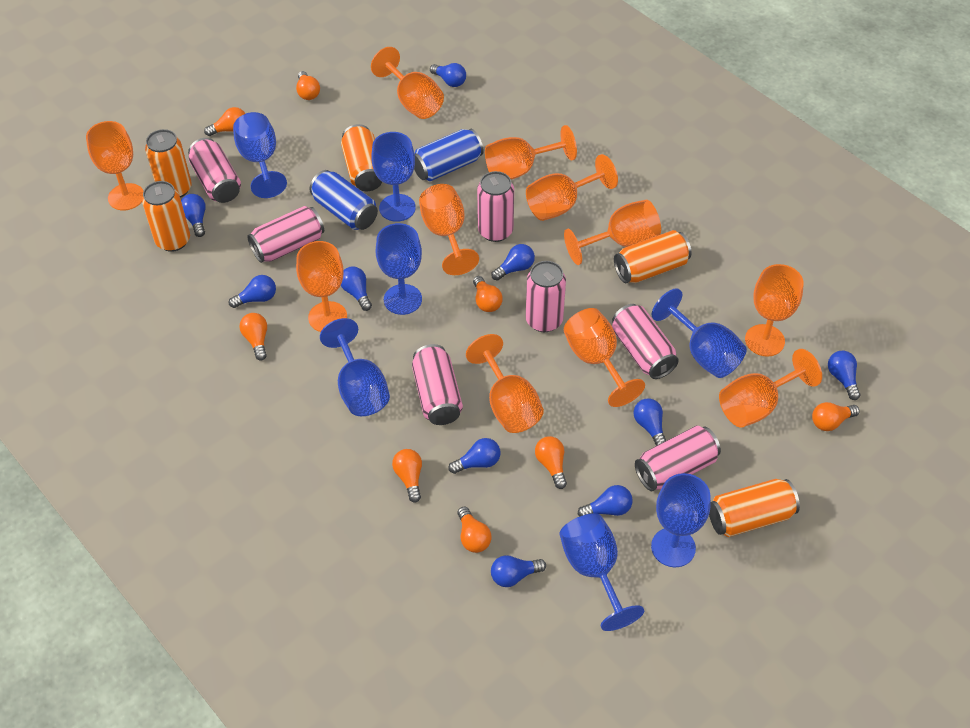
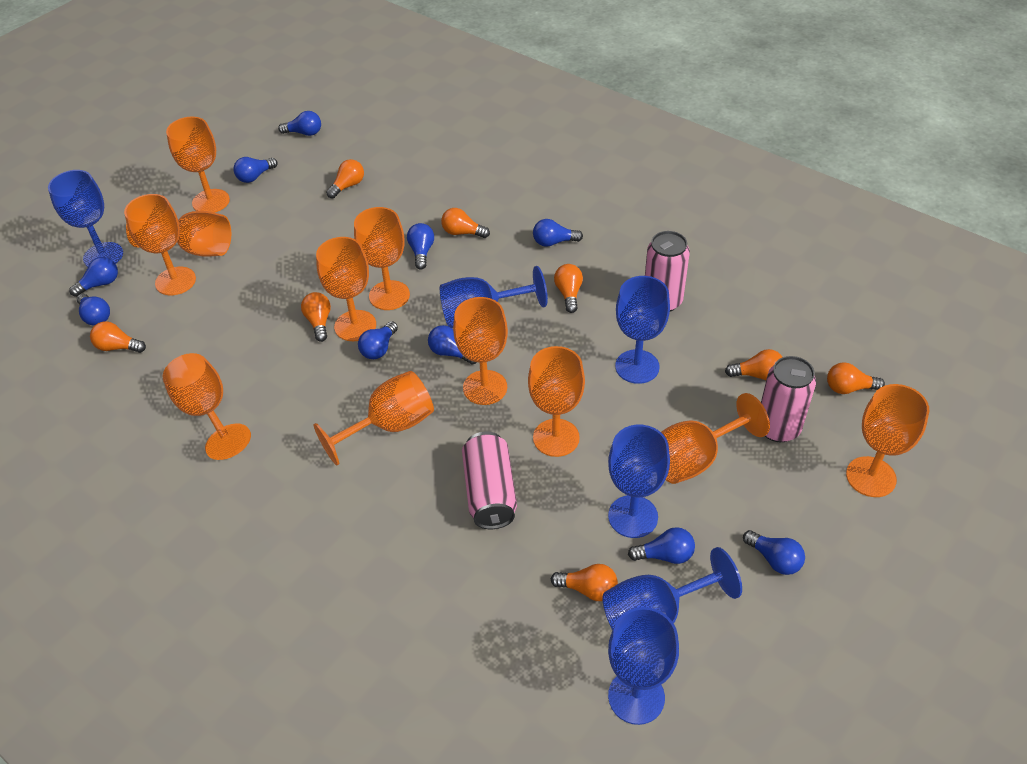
blue can: [309,170,378,230] [414,129,483,181] = 2 -> none = 0
blue goblet: [233,112,287,198] [320,318,390,416] [371,132,416,222] [375,223,422,315] [559,513,644,631] [651,473,711,567] [652,288,747,378] = 7 -> [48,170,123,267] [440,266,548,328] [602,547,742,630] [608,425,670,538] [608,607,679,725] [615,276,670,384] = 6
orange can: [142,181,190,252] [145,129,192,198] [341,124,382,191] [614,230,692,283] [709,479,800,537] = 5 -> none = 0
pink can: [188,138,241,203] [247,206,324,263] [412,344,463,425] [477,171,514,242] [526,261,566,332] [612,304,679,379] [635,426,721,491] = 7 -> [462,432,517,529] [645,231,690,312] [761,356,816,442] = 3

